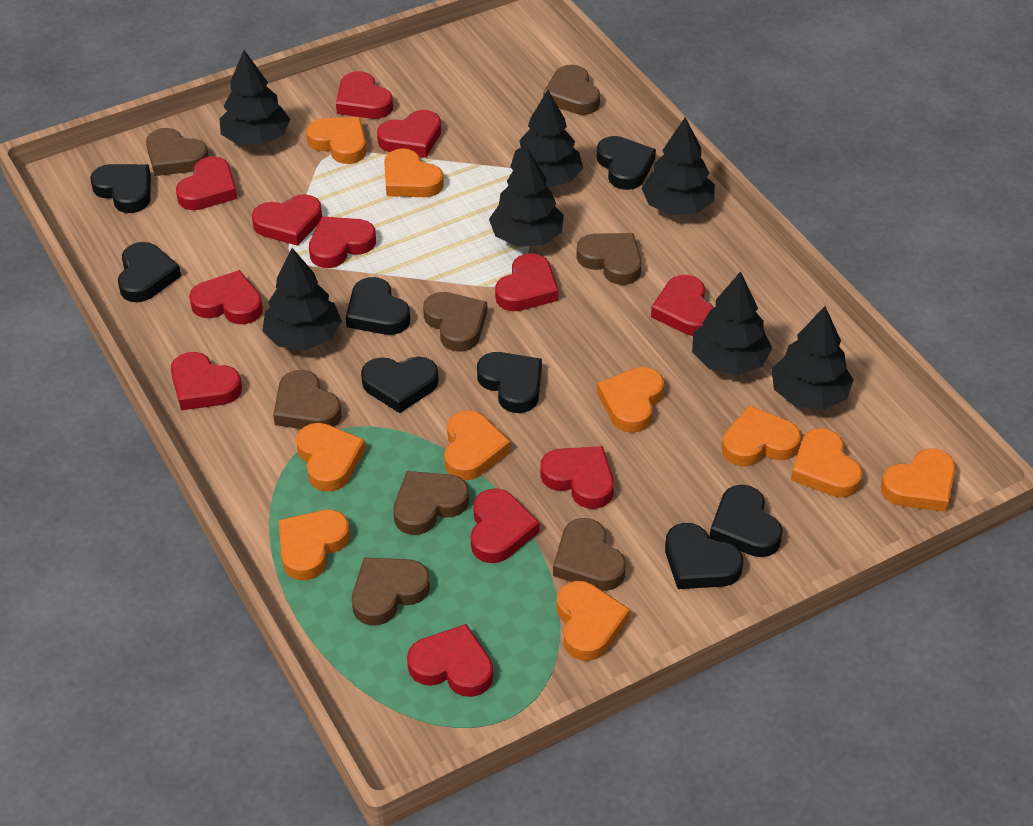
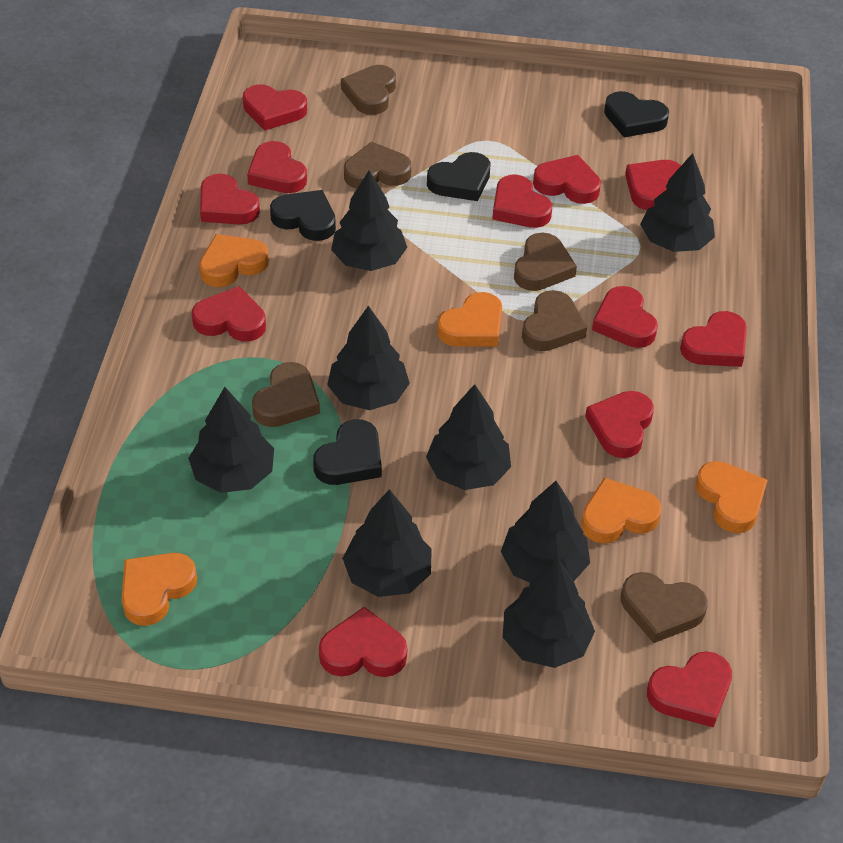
black heart: [90,164,151,213] [118,242,181,302] [346,277,410,335] [361,357,439,413] [477,352,542,413] [597,136,656,190] [665,523,743,589] [709,485,783,557] = 8 -> [270,190,336,241] [313,419,382,485] [427,152,491,201] [604,91,669,137] = 4
black tree: [220,50,290,145] [262,248,342,350] [489,148,564,247] [510,90,583,188] [641,117,715,215] [692,271,772,375] [772,306,854,410] = 7 -> [188,387,274,493] [327,306,410,410] [331,171,407,271] [342,489,432,597] [426,384,511,490] [501,481,590,583] [503,559,595,668] [640,153,715,252] = 8
brown heart: [146,128,209,176] [273,370,341,429] [352,558,430,626] [393,471,469,535] [423,292,487,352] [543,65,600,115] [553,518,626,591] [576,233,642,285] = 8 -> [252,362,320,427] [341,65,396,115] [344,141,411,189] [514,233,577,291] [522,290,587,351] [621,572,708,643] = 6
orange heart: [279,510,350,580] [296,423,366,492] [306,117,367,164] [384,148,444,197] [444,410,511,480] [557,581,630,661] [597,367,664,433] [722,406,801,466] [791,428,863,497] [881,448,956,512] = 10 -> [122,553,197,626] [199,234,269,287] [437,292,502,347] [581,478,662,543] [695,461,768,533] = 5

